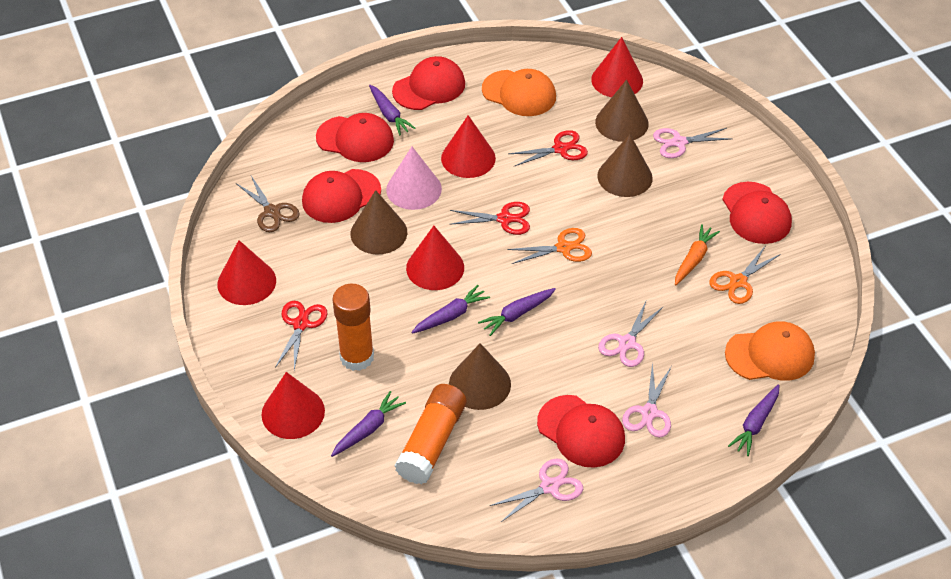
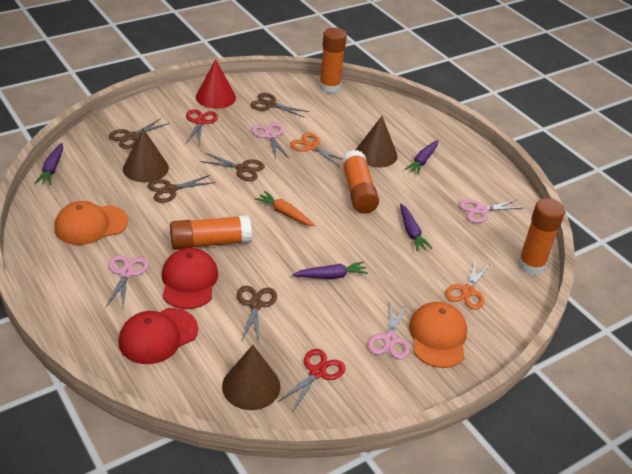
brown cone: [351,190,407,254] [449,343,511,410] [595,80,649,142] [597,134,653,197] = 4 -> [123,128,169,182] [222,345,280,410] [355,116,398,167] = 3
brown scissors: [236,176,300,232] = 1 -> [109,118,169,149] [147,175,216,203] [200,153,265,181] [237,286,277,343] [250,93,309,118] = 5
orange glue stick: [332,284,374,371] [395,384,466,484] = 2 -> [170,215,252,250] [319,28,347,93] [341,150,379,214] [518,198,565,275] = 4
pink cone: [386,147,442,210] = 1 -> none = 0
purple carrot: [331,391,406,457] [369,85,416,135] [411,285,490,334] [478,288,556,336] [728,384,779,456] = 5 -> [35,143,63,185] [292,261,368,279] [400,203,433,251] [405,140,438,175] = 4
red cap: [302,169,381,223] [316,113,394,162] [392,56,465,110] [537,395,625,468] [722,182,792,244] = 5 -> [118,308,198,364] [162,248,218,309] = 2
red cone: [217,240,276,305] [262,372,325,439] [406,226,464,290] [441,115,496,178] [591,37,643,97] = 5 -> [196,59,236,109] = 1
red scissors: [275,301,327,370] [449,202,530,235] [509,130,588,166] = 3 -> [186,109,218,145] [278,349,346,413] = 2

